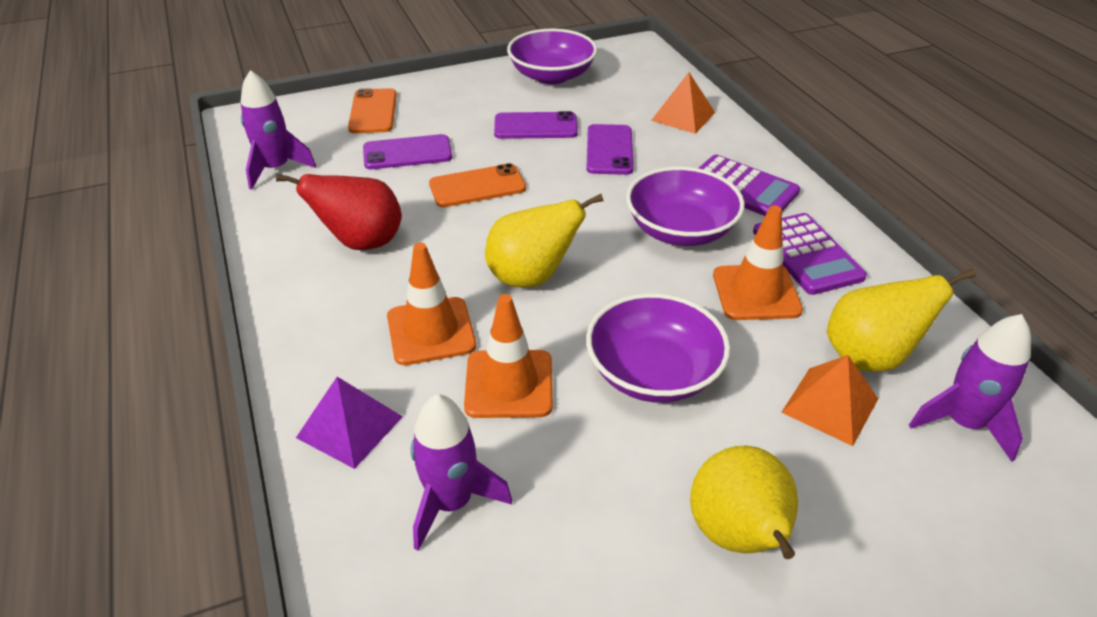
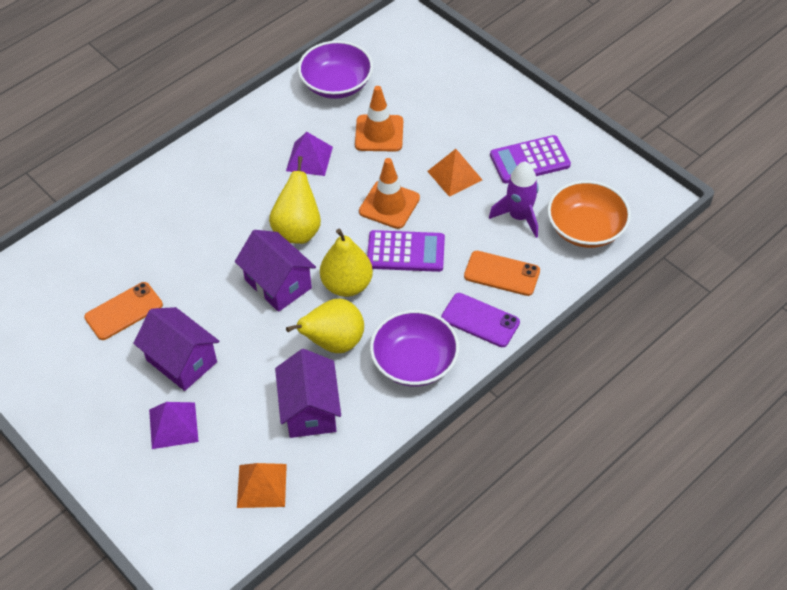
orange bowl: none = 0 -> [547,180,631,248] = 1
orange traffic cone: [387,243,476,365] [464,294,553,418] [713,205,803,320] = 3 -> [355,86,403,151] [359,158,420,229] = 2
purple bowl: [507,28,597,84] [586,293,730,403] [626,166,745,246] = 3 -> [298,41,373,99] [370,310,459,387] = 2
purple house: none = 0 -> [133,307,219,391] [235,230,316,312] [275,349,341,438] = 3
purple phone: [363,134,452,169] [494,111,578,139] [586,124,633,175] = 3 -> [441,293,520,347] = 1
purple pyramid: [296,377,403,469] = 1 -> [149,402,199,449] [286,132,333,176] = 2
purple rocket: [241,70,316,190] [411,394,512,551] [909,314,1031,462] = 3 -> [489,161,539,238] = 1
red pear: [276,174,402,250] = 1 -> none = 0

